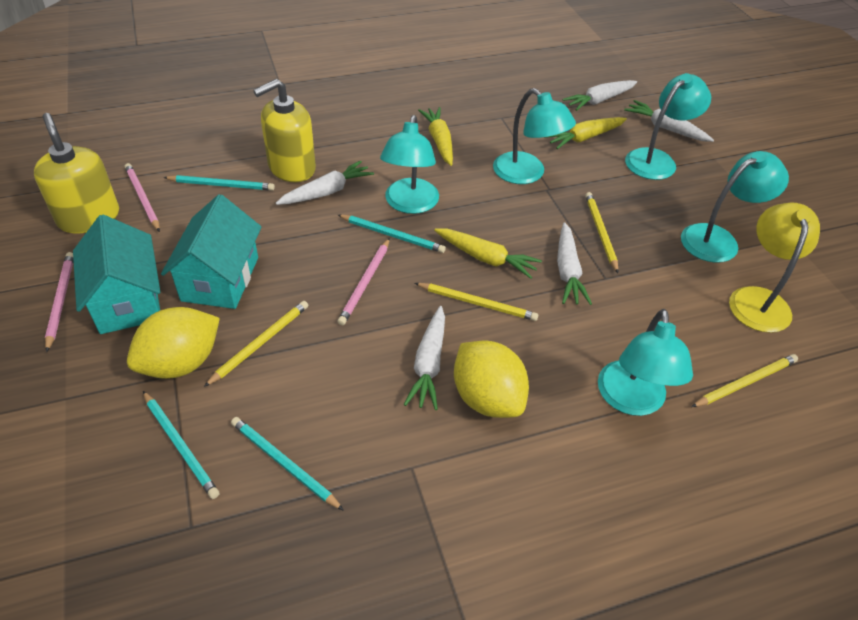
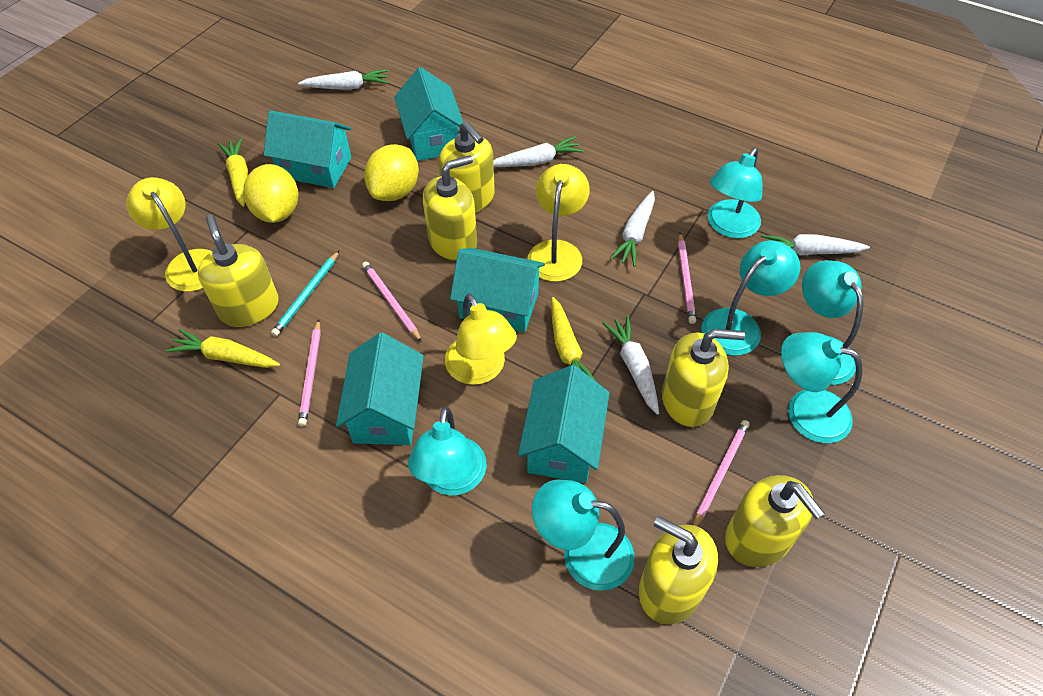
pink pencil: [45,252,73,352] [125,163,160,232] [337,238,390,325] = 3 -> [298,319,321,427] [362,262,422,342] [678,233,696,324] [693,420,750,526] = 4
turquoise house: [73,214,160,334] [161,194,262,309] = 2 -> [264,110,351,188] [336,333,424,445] [394,67,464,161] [450,248,545,332] [518,365,610,483] = 5
turquoise lamp: [380,115,439,214] [493,88,576,184] [598,309,693,416] [625,73,711,180] [681,151,789,263] = 5 -> [408,406,486,496] [532,479,634,591] [701,240,800,356] [708,148,763,238] [781,332,863,443] [802,260,863,385] = 6
turquoise pencil: [143,391,219,499] [163,175,275,191] [231,417,344,511] [338,215,446,253] = 4 -> [271,251,339,337] = 1
yellow lamp: [729,202,820,333] = 1 -> [126,177,212,292] [445,294,517,385] [528,164,590,282] = 3
yellow pencil: [204,301,308,387] [415,283,538,321] [585,192,618,273] [691,354,798,407] = 4 -> none = 0
yellow soap dispenser: [34,113,119,233] [253,79,316,182] = 2 -> [198,214,279,327] [423,155,477,261] [439,121,495,212] [639,516,718,624] [662,329,745,427] [725,475,825,567] = 6

